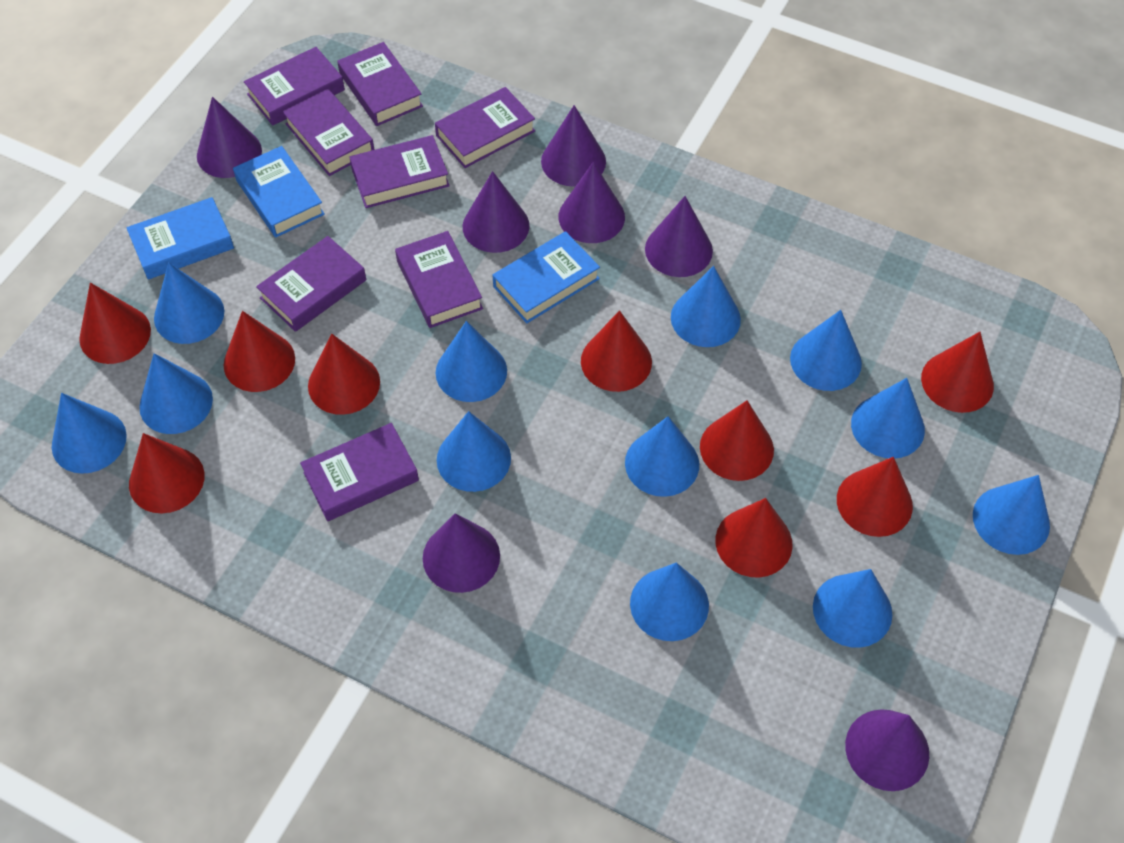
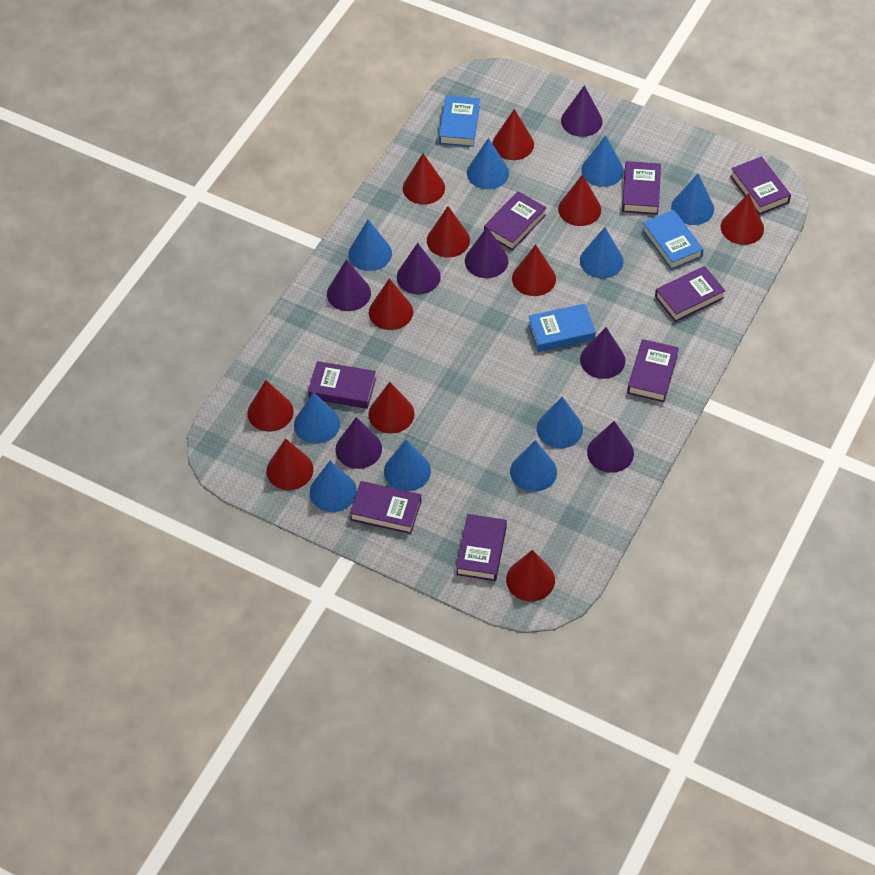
blue cone: [52,393,127,474] [139,353,213,434] [154,262,224,344] [436,321,507,402] [437,411,511,492] [625,416,699,497] [630,563,709,641] [671,266,741,347] [790,310,862,391] [813,569,892,648] [851,378,925,458] [973,475,1050,555] = 12 -> [294,392,340,444] [310,461,357,512] [348,220,392,271] [384,440,431,491] [467,138,509,189] [510,440,557,492] [537,397,583,448] [580,227,624,278] [581,135,624,187] [671,174,714,225] = 10
red cone: [79,283,151,364] [129,433,204,513] [223,311,295,392] [308,334,380,415] [581,310,652,392] [700,400,774,481] [715,498,793,578] [837,457,913,537] [921,332,994,413] = 9 -> [247,380,294,432] [267,438,313,490] [368,382,415,434] [369,278,413,330] [403,153,445,205] [427,206,470,257] [492,109,534,160] [506,550,555,601] [512,244,556,296] [558,174,601,226] [721,193,764,245] = 11

